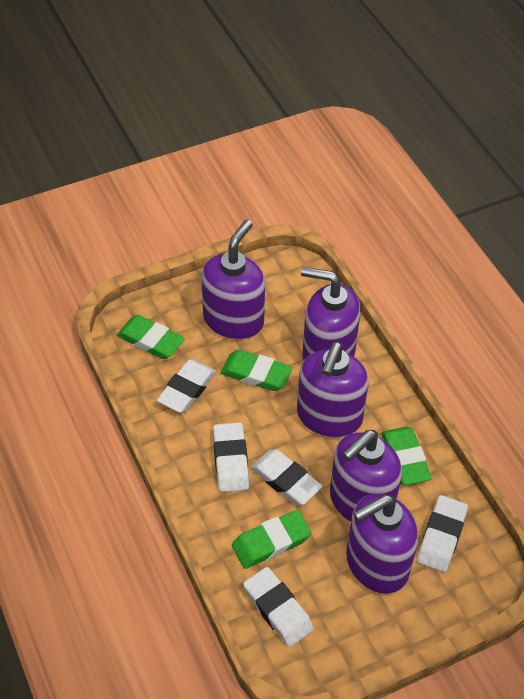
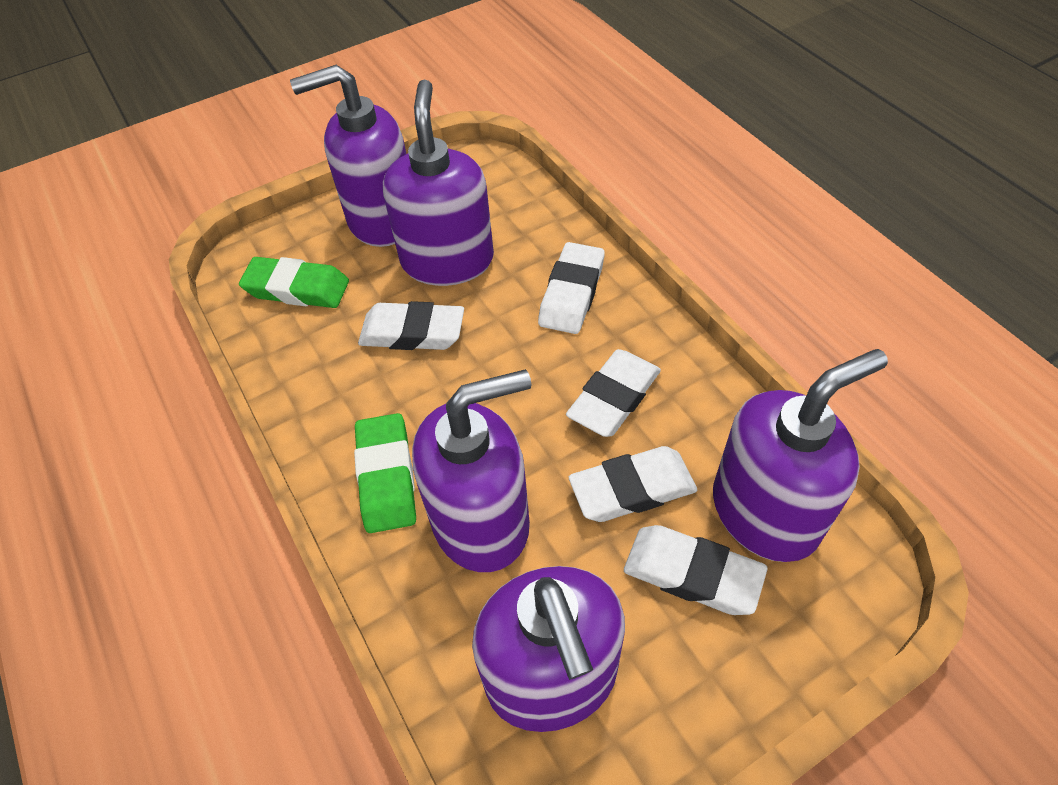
green eraser: [117,315,185,359] [221,350,293,391] [232,510,311,569] [382,427,432,485] = 4 -> [239,257,349,308] [354,413,416,533] = 2

